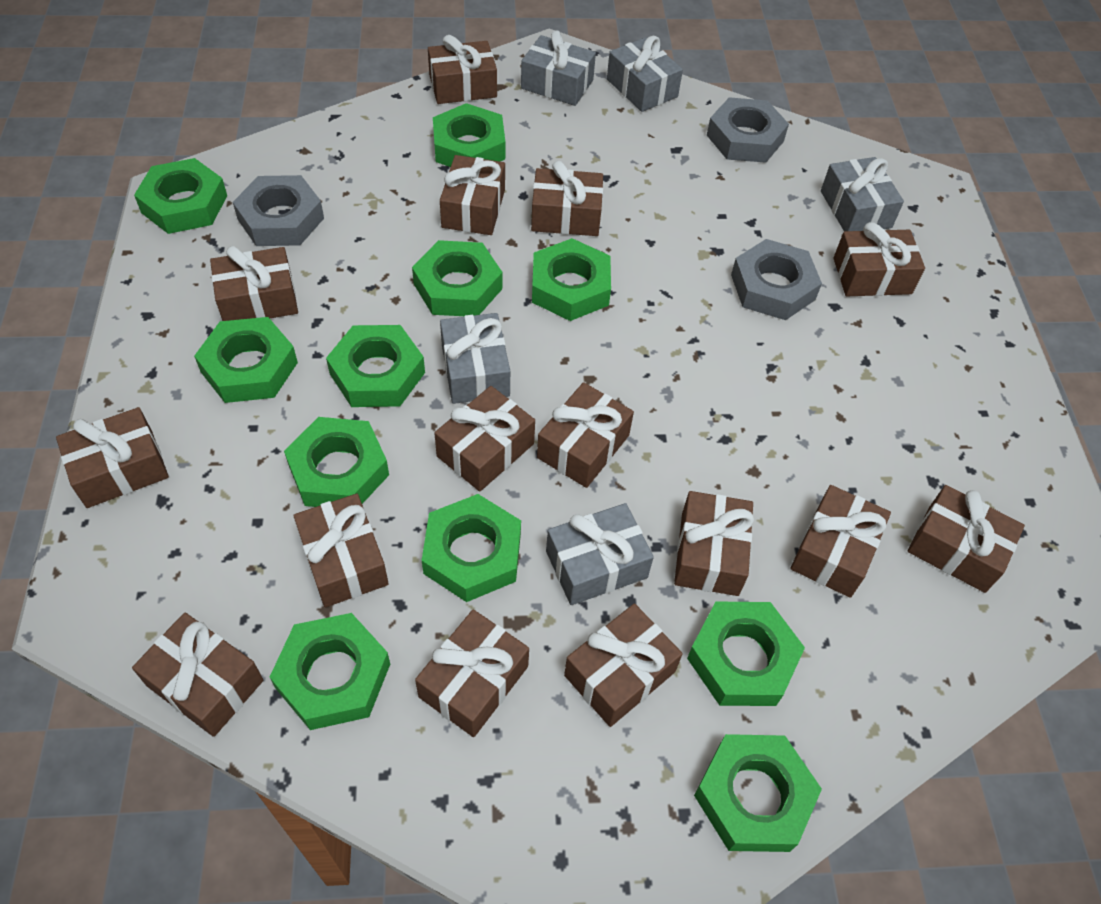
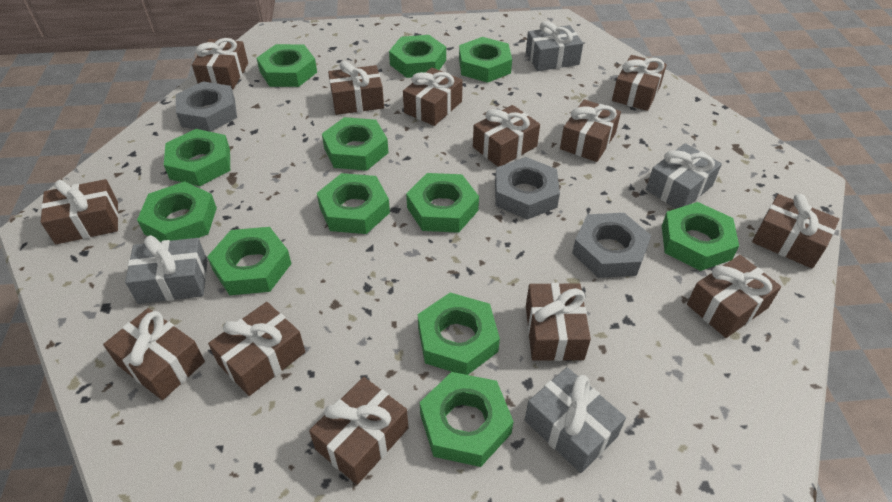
brown gift: [56,407,169,508] [132,613,263,737] [210,246,298,321] [293,494,389,607] [415,609,529,737] [428,35,497,104] [434,386,535,492] [440,155,505,235] [531,161,603,236] [537,382,634,488] [564,603,683,727] [674,491,754,596] [791,485,891,598] [833,222,925,296] [908,485,1025,593] = 15 -> [41,179,119,244] [103,308,205,400] [192,38,248,89] [208,302,305,396] [309,377,408,485] [328,61,384,115] [403,68,463,126] [473,105,540,167] [526,283,591,361] [560,99,621,162] [612,55,667,111] [687,255,781,338] [752,194,839,269] = 13
green nut: [134,158,227,234] [194,317,298,403] [270,613,390,730] [284,417,389,507] [326,325,425,407] [412,240,502,316] [422,494,521,602] [433,103,505,167] [532,238,611,321] [687,602,805,706] [694,734,822,852] = 11 -> [137,181,217,242] [164,129,230,186] [207,227,292,295] [257,44,317,87] [317,173,390,234] [322,117,389,171] [389,35,446,78] [406,173,479,233] [418,293,500,375] [420,372,514,467] [459,37,512,83] [662,202,739,271] = 12
grey gift: [440,313,510,404] [521,30,596,106] [546,503,654,605] [607,36,683,112] [821,157,904,231] = 5 -> [125,235,207,304] [525,367,626,473] [526,21,583,71] [646,143,722,209] = 4

